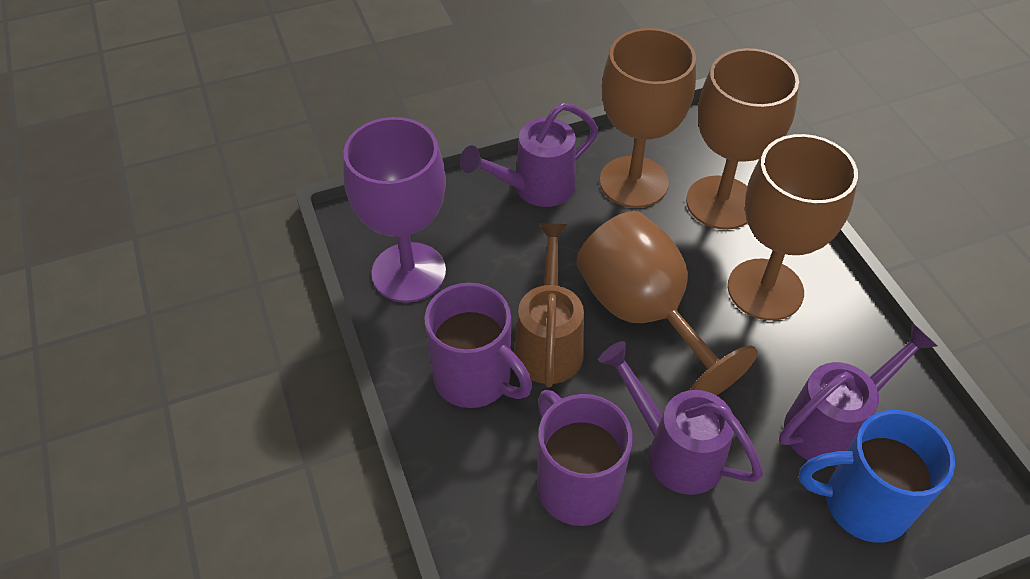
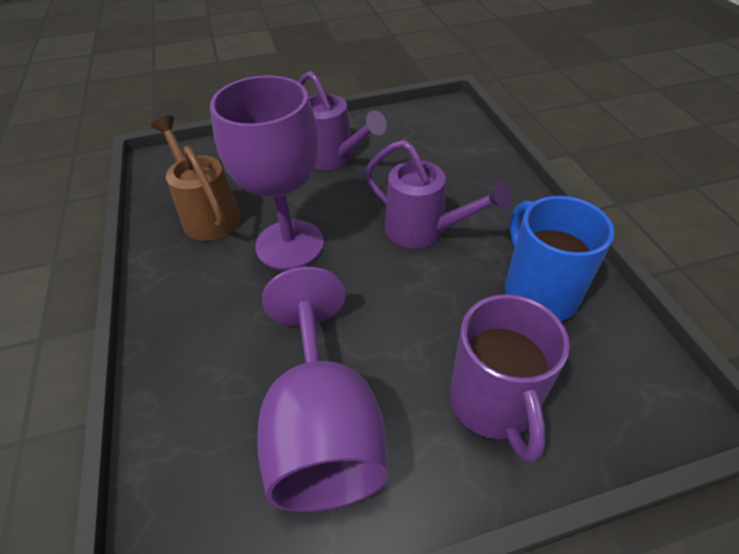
brown goblet: [576,211,758,396] [600,28,696,208] [686,48,799,230] [728,134,858,321] = 4 -> none = 0
purple goblet: [343,117,446,303] = 1 -> [210,75,324,270] [257,267,388,512] = 2
purple mug: [424,282,532,408] [537,390,633,526] = 2 -> [449,294,570,462] = 1
purple watering can: [460,103,598,207] [599,341,763,495] [779,323,937,460] = 3 -> [298,71,387,170] [364,140,512,248] = 2

